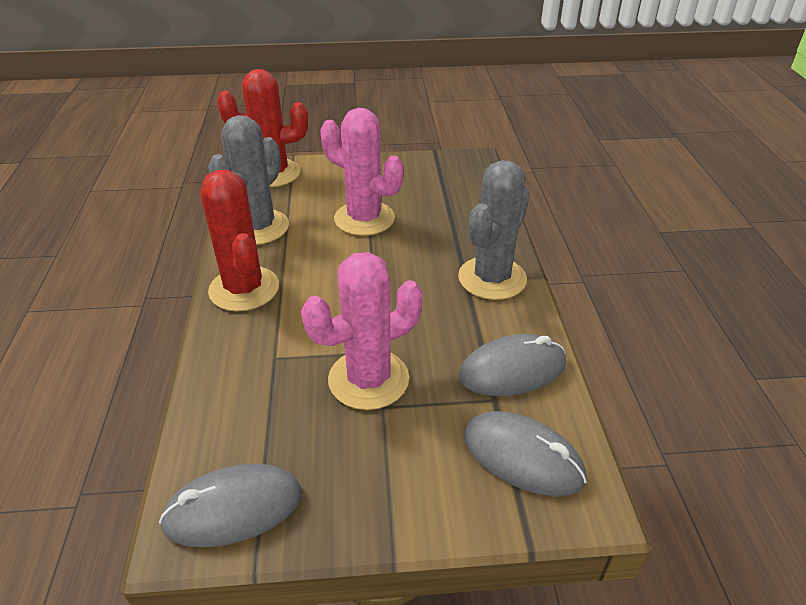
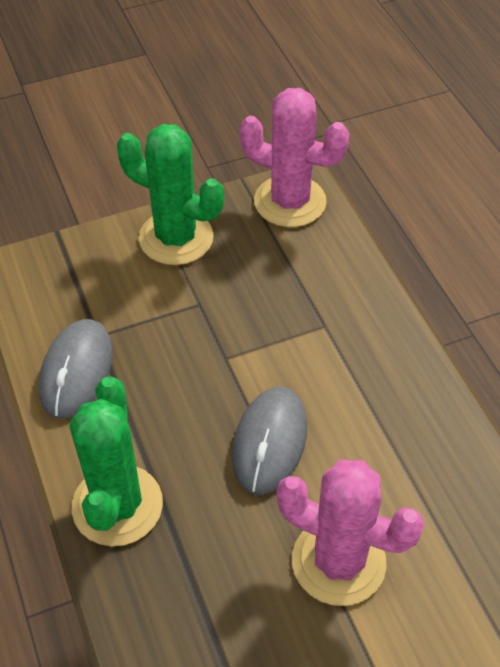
green cactus: none = 0 -> [70,376,163,546] [117,124,224,265] = 2
grey cactus: [208,115,289,245] [458,160,530,300] = 2 -> none = 0
grey mouse: [159,464,302,547] [459,334,566,396] [463,411,587,496] = 3 -> [39,319,113,419] [232,387,307,495] = 2
red cactus: [201,170,279,311] [217,69,308,187] = 2 -> none = 0

